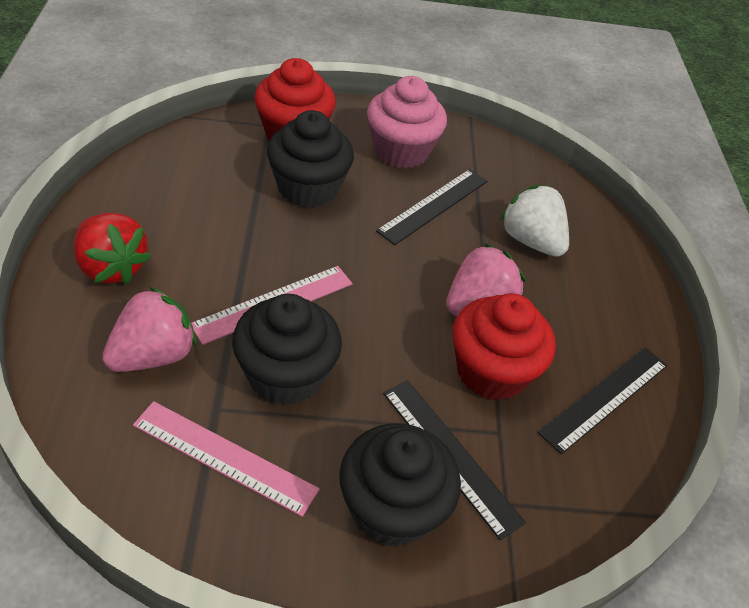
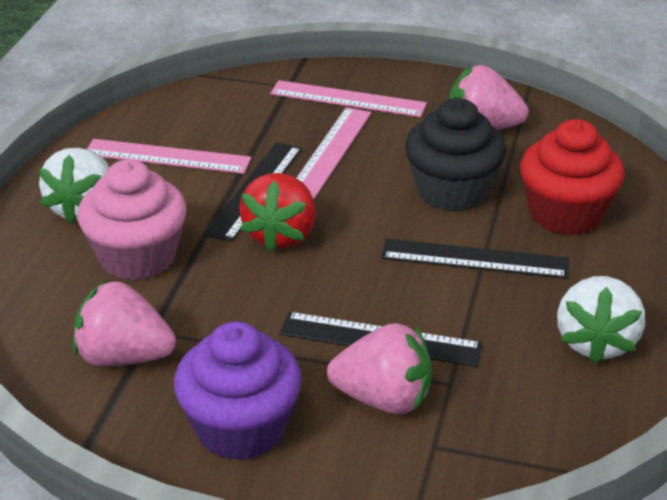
black cupcake: [232,294,342,406] [267,110,354,208] [339,424,461,547] = 3 -> [405,98,506,212] = 1
pink ruler: [133,401,320,517] [191,266,353,345] = 2 -> [86,139,251,174] [270,80,427,117] [297,107,371,199] = 3
pink strawberry: [102,287,197,372] [446,243,525,316] = 2 -> [73,280,176,366] [327,323,432,414] [449,65,529,130] = 3
purple cupcake: none = 0 -> [174,321,302,460] = 1
red cupcake: [254,58,336,141] [453,293,556,400] = 2 -> [520,119,625,236] = 1
white strawberry: [500,185,569,257] = 1 -> [39,148,109,225] [557,276,645,364] = 2

